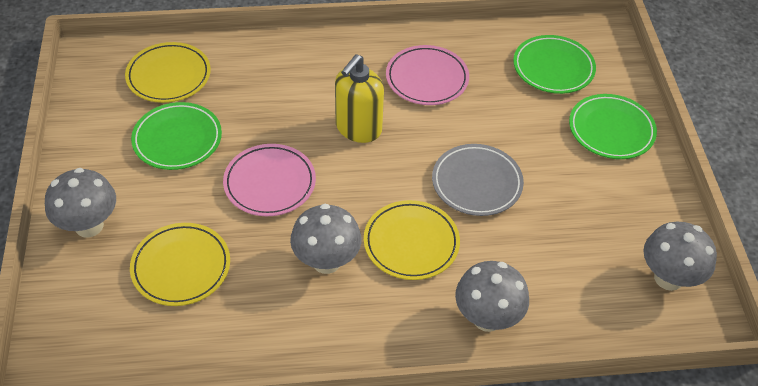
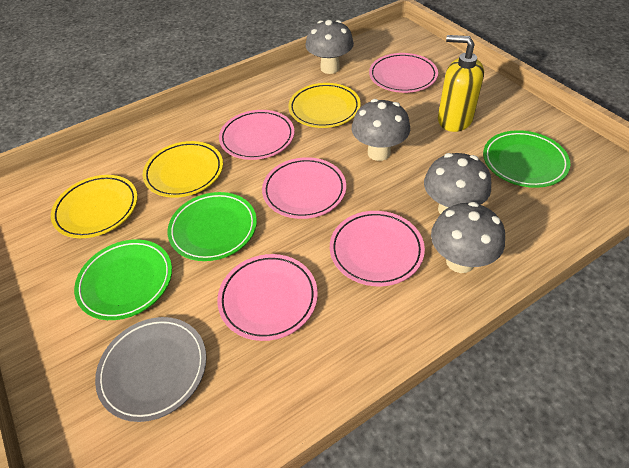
pink plate: [223,144,316,216] [386,45,469,105] = 2 -> [217,254,318,341] [219,110,294,160] [262,157,346,219] [330,211,425,286] [369,53,438,93] = 5

